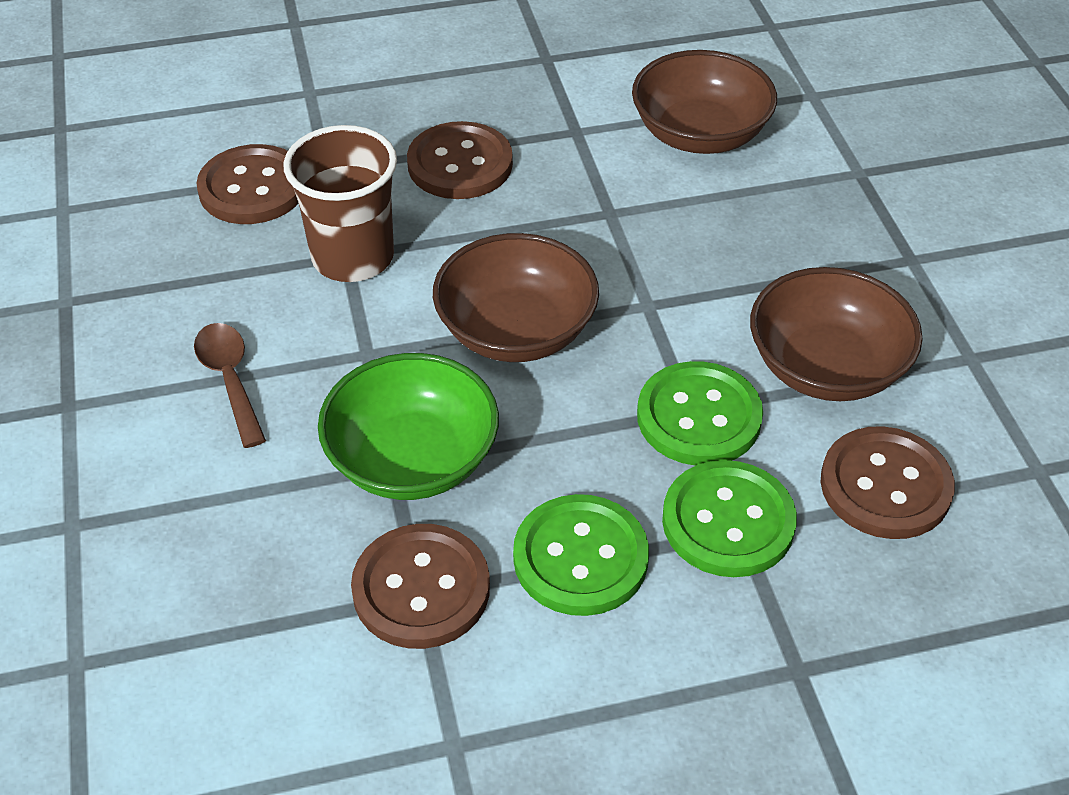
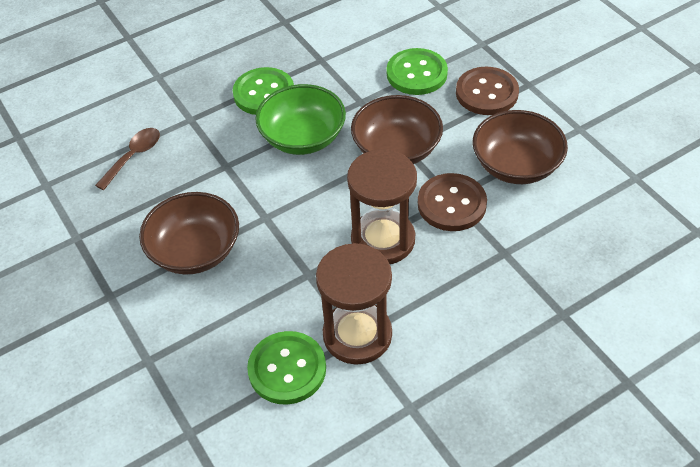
brown button: [197,144,298,224] [351,524,490,649] [407,121,513,199] [821,426,955,539] = 4 -> [418,173,487,231] [456,67,519,115] = 2
brown cup: [283,125,397,282] = 1 -> none = 0
brown hourglass: none = 0 -> [316,243,392,365] [347,149,417,264] = 2

